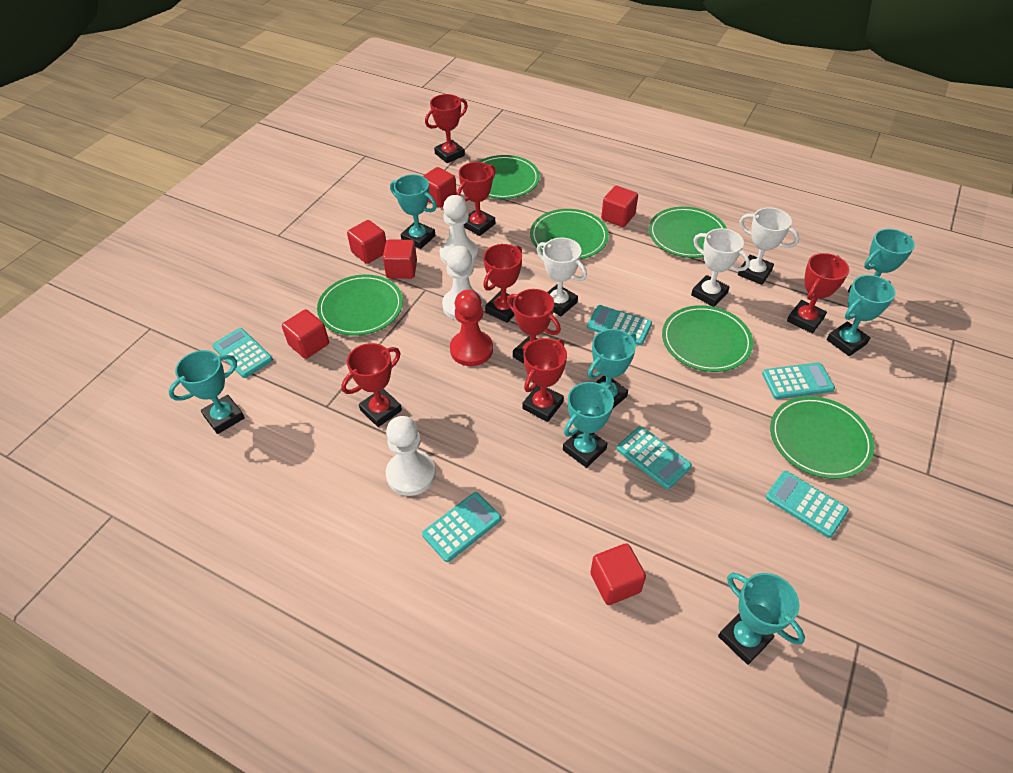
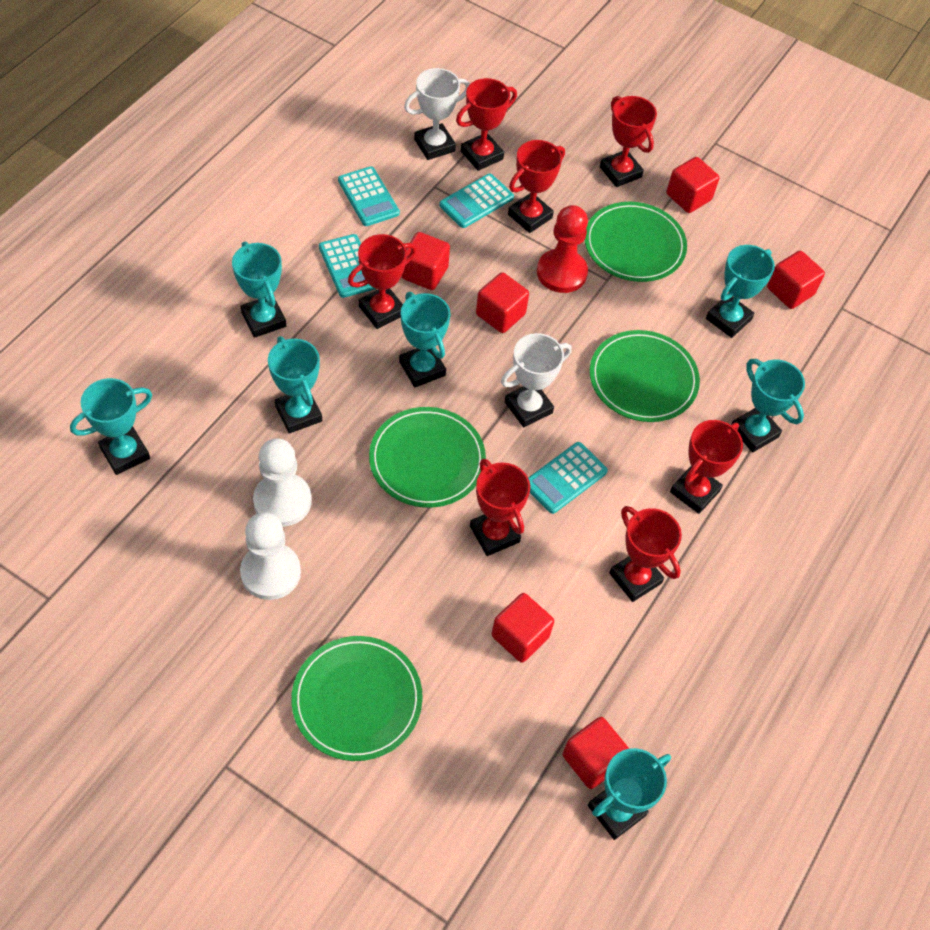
green plate: [317,275,403,336] [478,155,540,199] [530,209,609,259] [649,207,727,258] [662,305,753,372] [770,396,874,479] = 6 -> [291,636,423,761] [369,407,486,508] [585,202,687,282] [590,330,700,422] = 4
turquoise calculator: [212,328,273,378] [422,492,501,562] [587,305,652,345] [617,426,692,489] [762,362,835,399] [766,471,849,538] = 6 -> [319,234,376,298] [338,166,400,226] [439,174,514,228] [528,442,608,514] = 4
white pawn: [386,416,436,496] [440,195,478,265] [442,246,483,320] = 3 -> [240,512,301,600] [253,438,312,527] = 2
white trophy: [537,238,587,316] [691,228,750,307] [738,207,799,285] = 3 -> [404,68,470,160] [501,333,572,427] = 2

